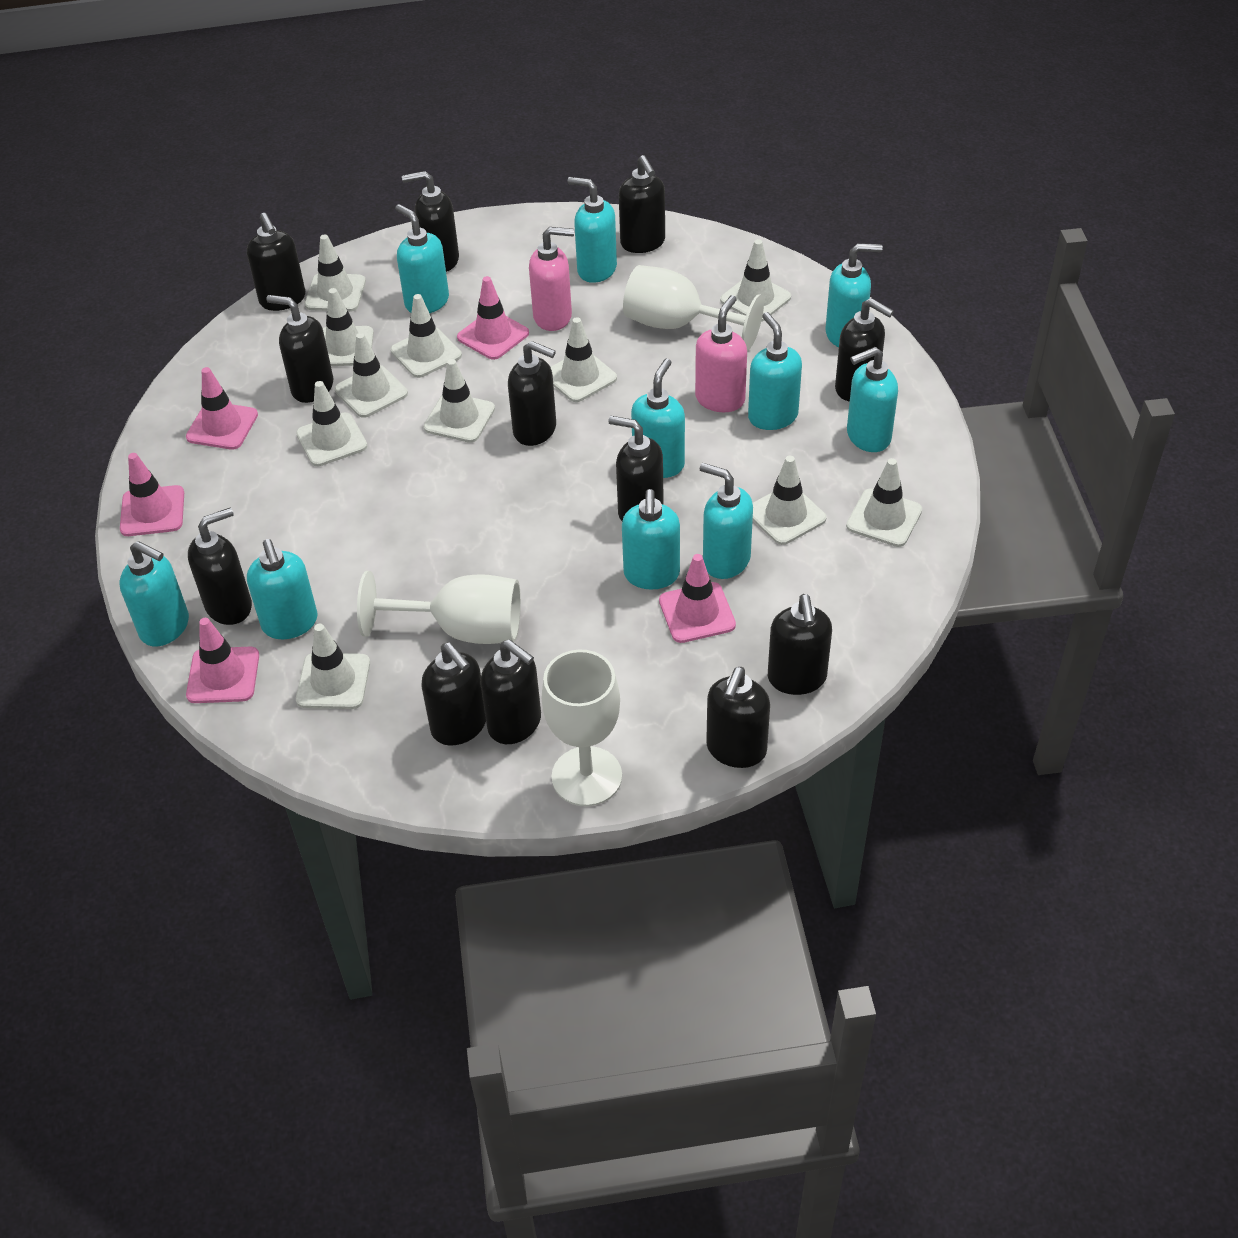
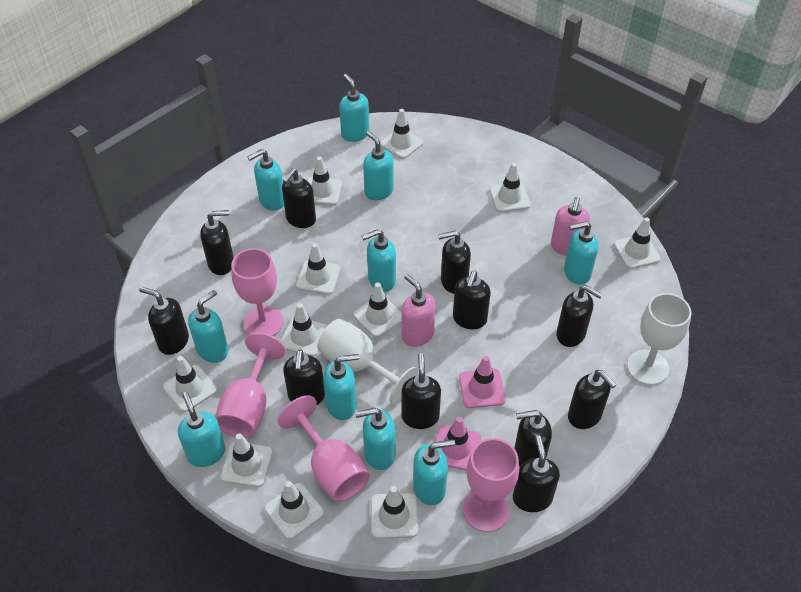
black soap dispenser: [188,508,252,625] [247,213,305,311] [267,295,333,403] [402,171,459,272] [421,642,486,746] [480,640,541,744] [508,341,556,446] [608,416,664,521] [619,155,665,253] [706,667,770,768] [768,594,832,695] [835,298,894,401] = 12 -> [139,287,189,355] [200,210,234,275] [282,168,316,228] [283,349,325,405] [402,353,441,429] [438,231,471,294] [453,271,491,329] [513,436,560,512] [514,410,552,467] [556,285,603,347] [568,370,617,429] = 11
pink goblet: none = 0 -> [215,333,286,438] [231,248,284,336] [278,395,370,502] [463,438,519,532] = 4
pink traffic cone: [120,453,184,536] [186,367,258,450] [186,618,259,703] [457,276,529,360] [659,554,736,643] = 5 -> [435,417,481,471] [459,356,506,408] = 2
white goblet: [357,571,521,644] [542,649,622,806] [623,265,764,351] = 3 -> [317,319,418,405] [627,293,692,385] = 2

